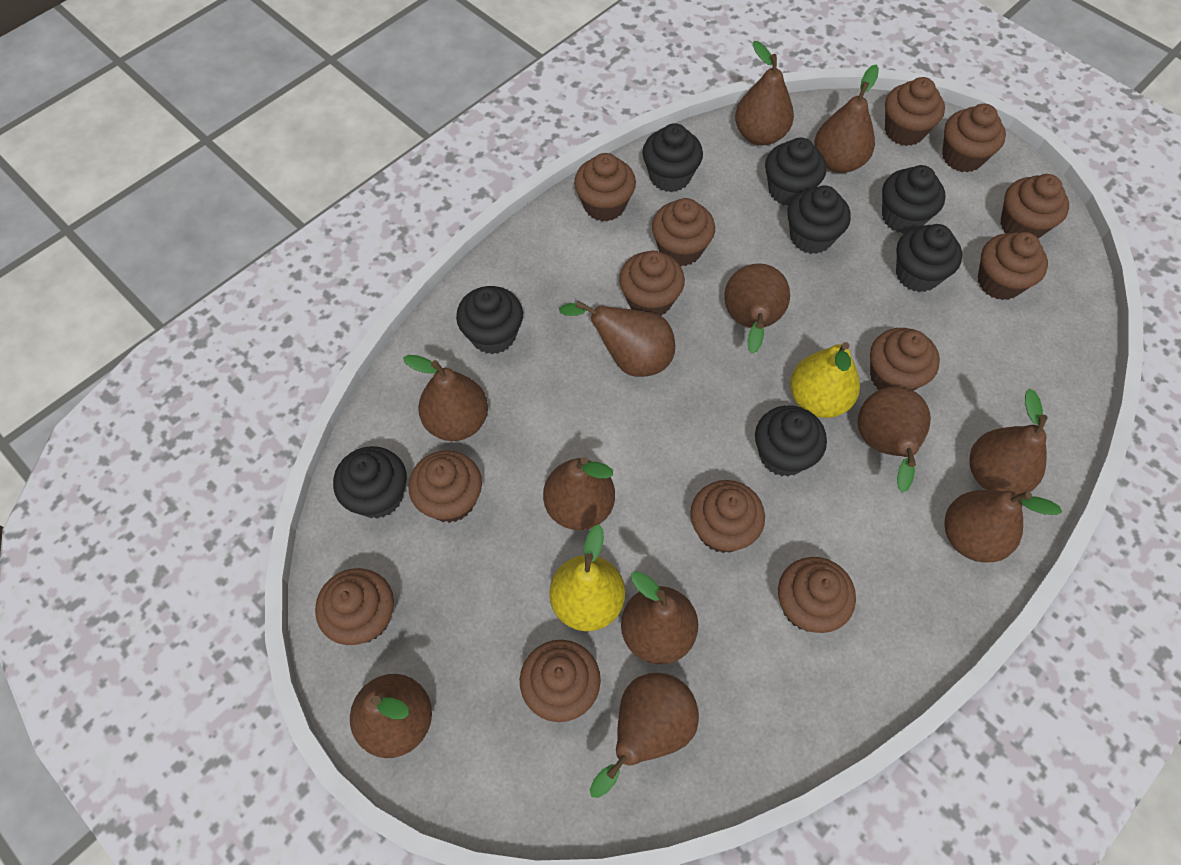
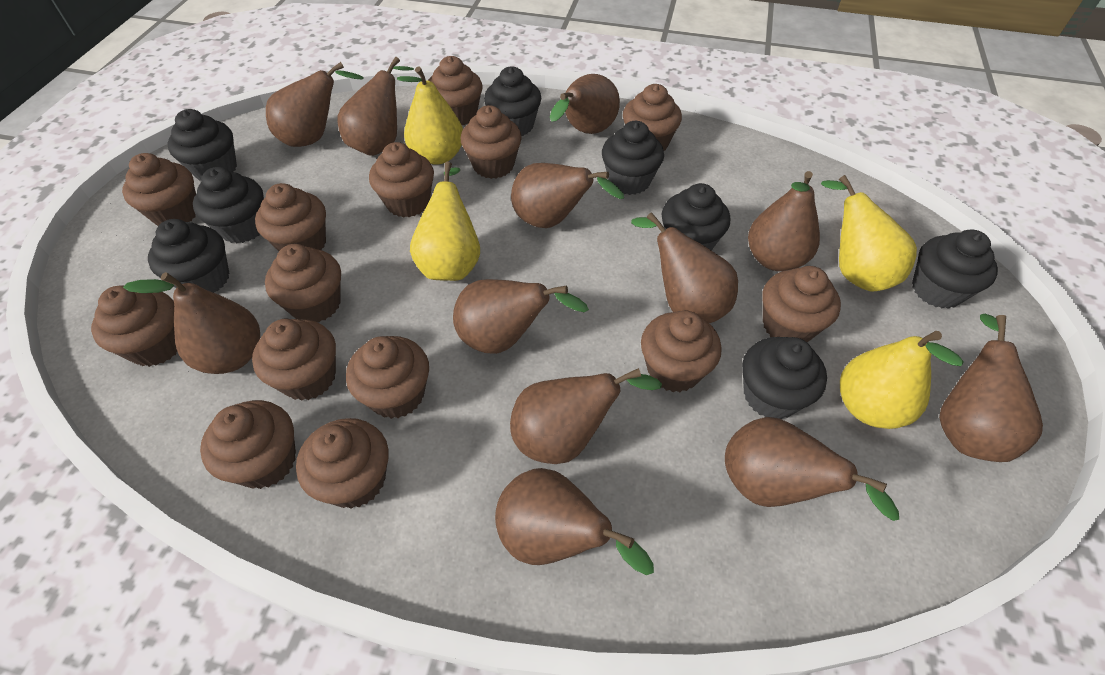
brown cupcake: [315,568,394,645] [409,450,482,523] [520,640,601,722] [574,153,636,222] [619,251,685,316] [652,198,715,266] [690,480,765,553] [778,557,856,633] [870,328,940,391] [885,77,945,146] [942,104,1006,173] [978,232,1048,300] [1000,174,1069,239] = 13 -> [91,285,177,367] [122,153,196,226] [200,400,296,489] [252,319,336,401] [255,183,326,251] [265,244,341,322] [296,418,389,509] [346,336,429,419] [369,142,434,218] [428,56,482,125] [461,105,522,179] [623,84,682,151] [641,311,722,392] [762,266,841,342] = 14
yellow pear: [549,524,625,631] [790,342,860,418] = 2 -> [397,66,463,165] [410,162,480,281] [821,175,917,292] [840,331,964,429] = 4

